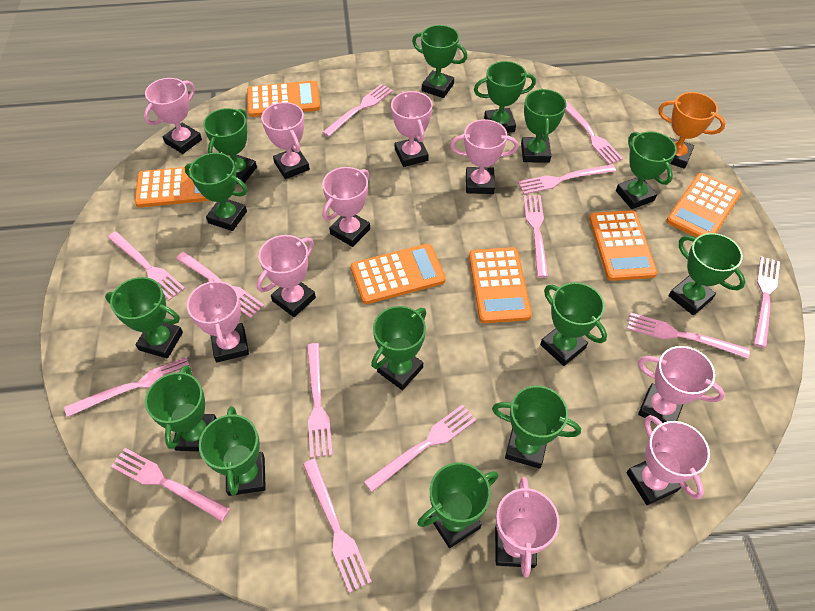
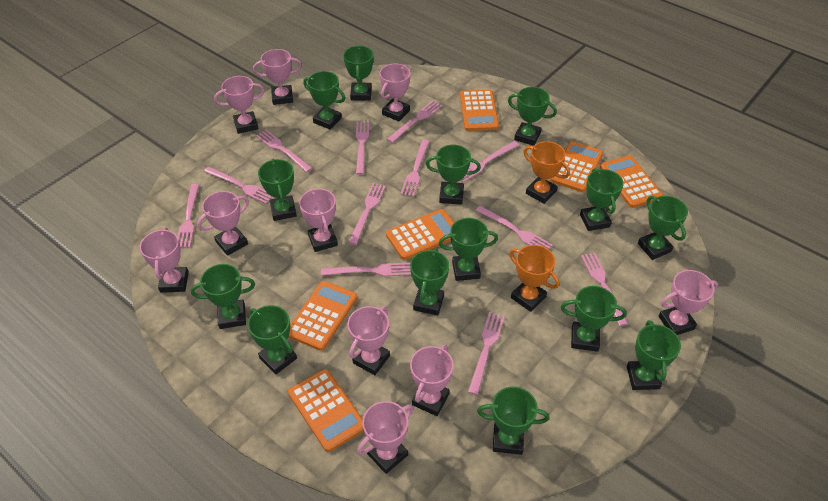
orange trophy: [658,92,726,169] = 1 -> [509,245,560,312] [523,141,570,204] = 2
pink fork: [64,357,192,417] [108,231,185,300] [111,448,230,521] [176,252,264,318] [303,459,372,593] [307,343,333,458] [322,84,393,137] [364,404,477,492] [518,164,616,194] [523,195,549,278] [565,101,623,165] [627,313,750,358] [754,256,780,348] = 13 -> [177,184,199,248] [204,167,272,204] [256,130,313,172] [321,263,411,276] [348,183,386,245] [356,121,369,175] [387,100,442,143] [400,139,430,197] [462,141,519,183] [468,312,505,395] [476,206,553,249] [581,253,628,326] = 12

